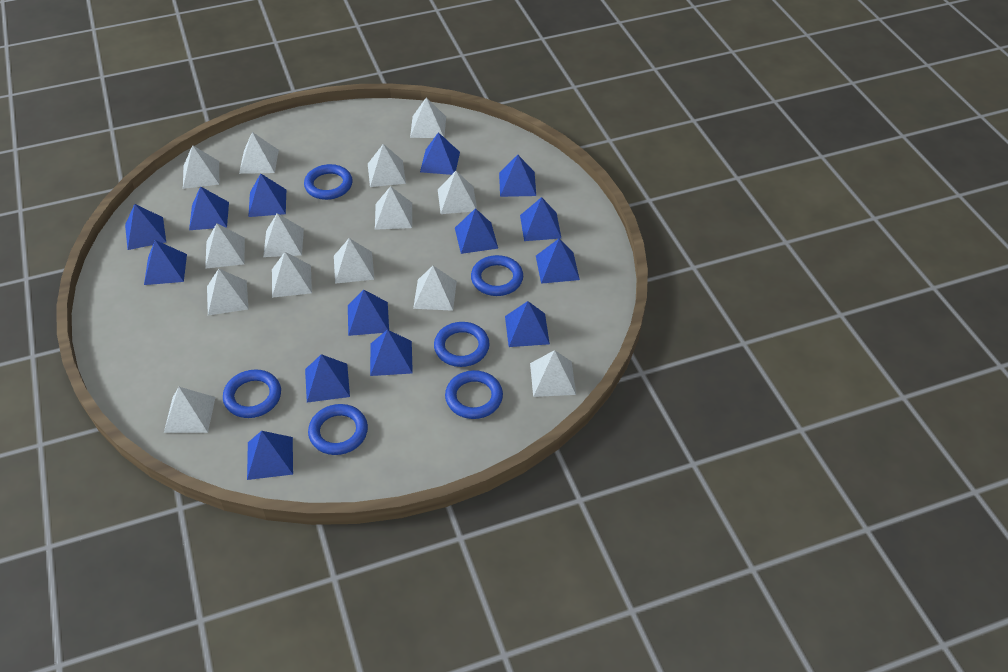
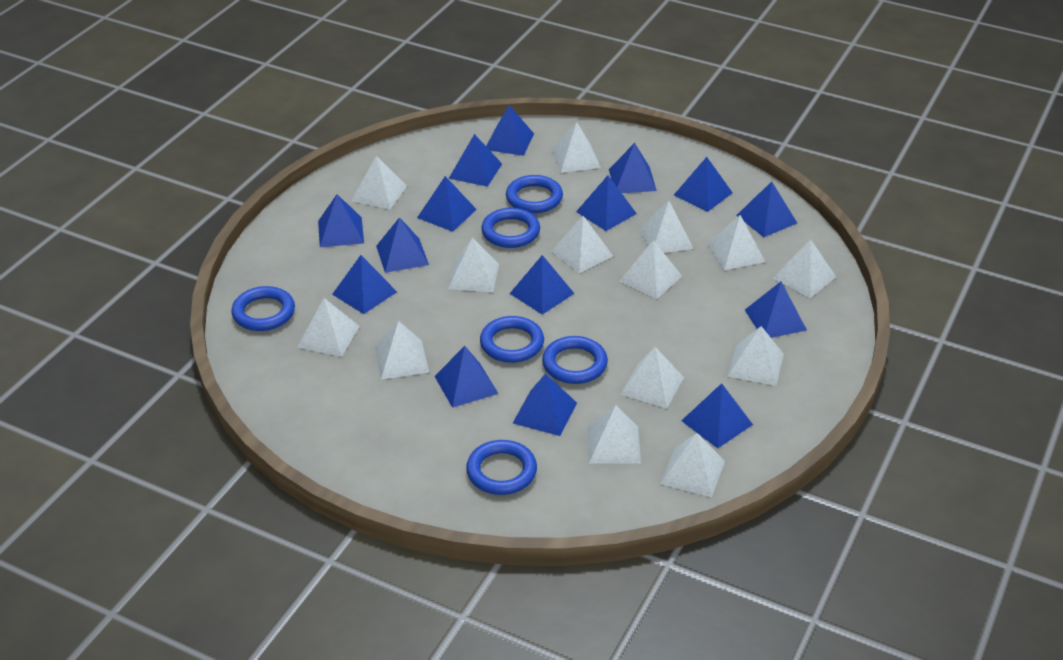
blue pyramid: [125,204,166,250] [144,240,187,285] [189,186,229,230] [247,431,293,480] [248,174,286,217] [305,354,350,403] [348,290,389,336] [370,329,413,376] [420,132,460,175] [455,208,498,254] [499,155,536,197] [505,301,550,347] [520,197,562,241] [536,238,580,284] = 14 -> [318,194,364,247] [332,255,397,314] [376,217,429,273] [417,176,477,232] [434,346,499,408] [449,134,502,187] [486,105,534,156] [510,255,574,315] [513,374,577,436] [576,175,637,231] [609,143,657,193] [674,157,733,212] [681,383,753,448] [737,182,797,237] [745,282,807,338] = 15

